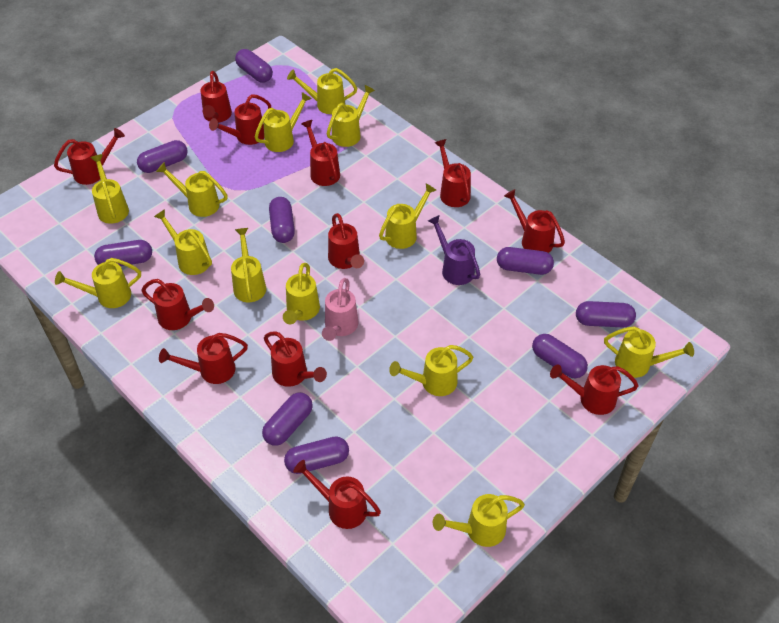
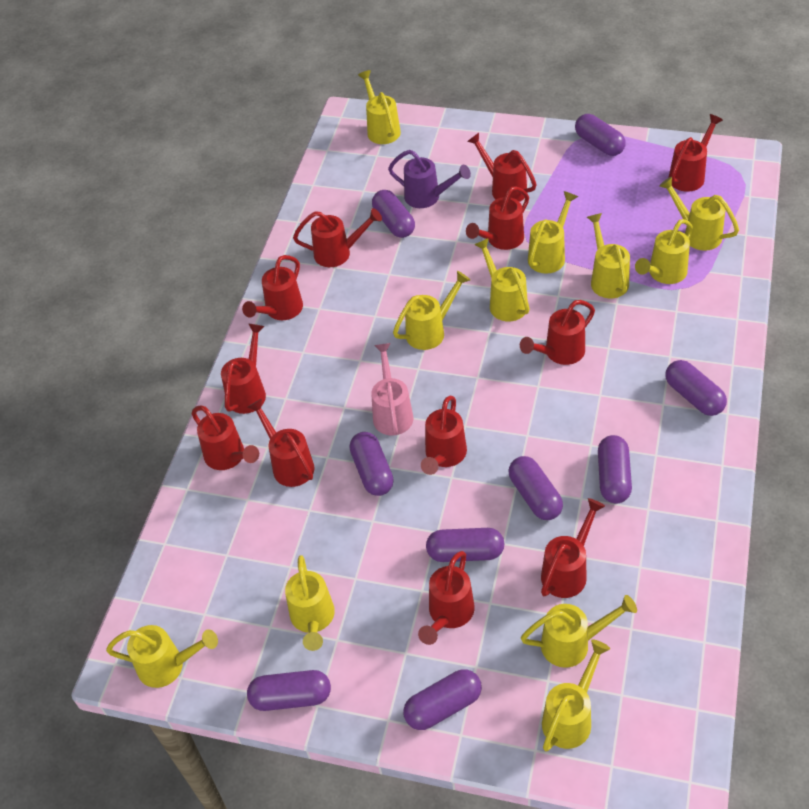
yellow watering can: [55,258,141,308] [90,154,129,224] [154,209,212,275] [156,162,228,217] [231,228,266,302] [255,92,312,152] [283,263,320,324] [287,68,357,114] [327,85,375,147] [379,183,436,249] [389,345,473,396] [433,494,525,547] [604,326,694,378] = 13 -> [106,625,218,688] [285,555,335,651] [358,70,401,144] [393,271,470,350] [474,238,530,321] [521,595,637,668] [528,191,578,273] [542,640,610,752] [587,213,630,298] [635,219,693,284] [659,177,739,251] = 11

